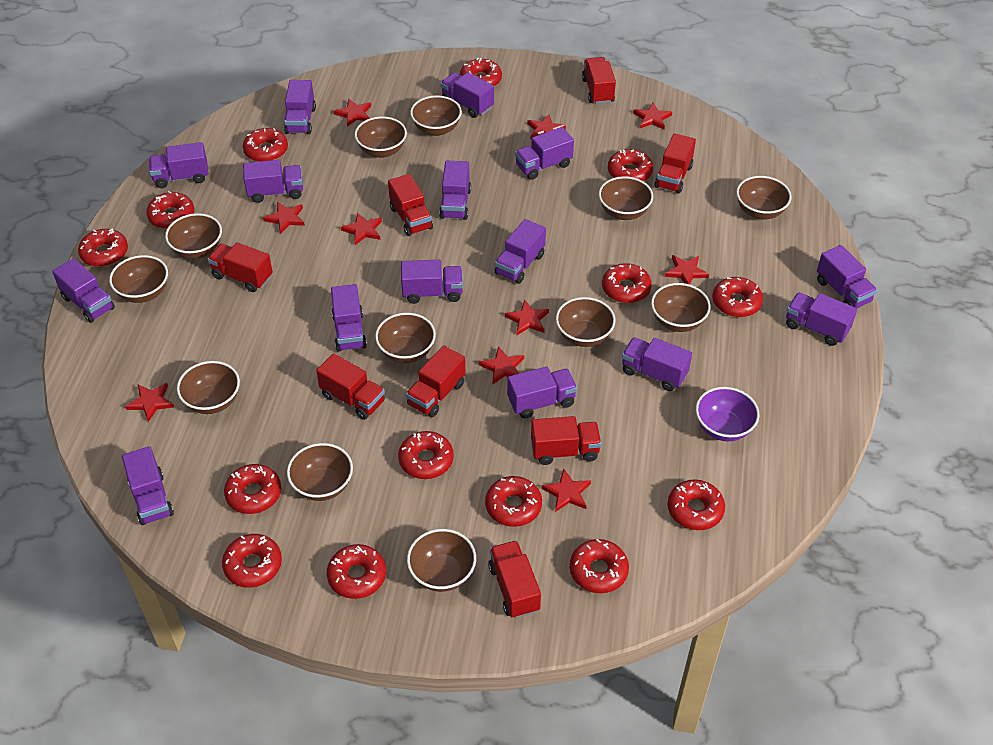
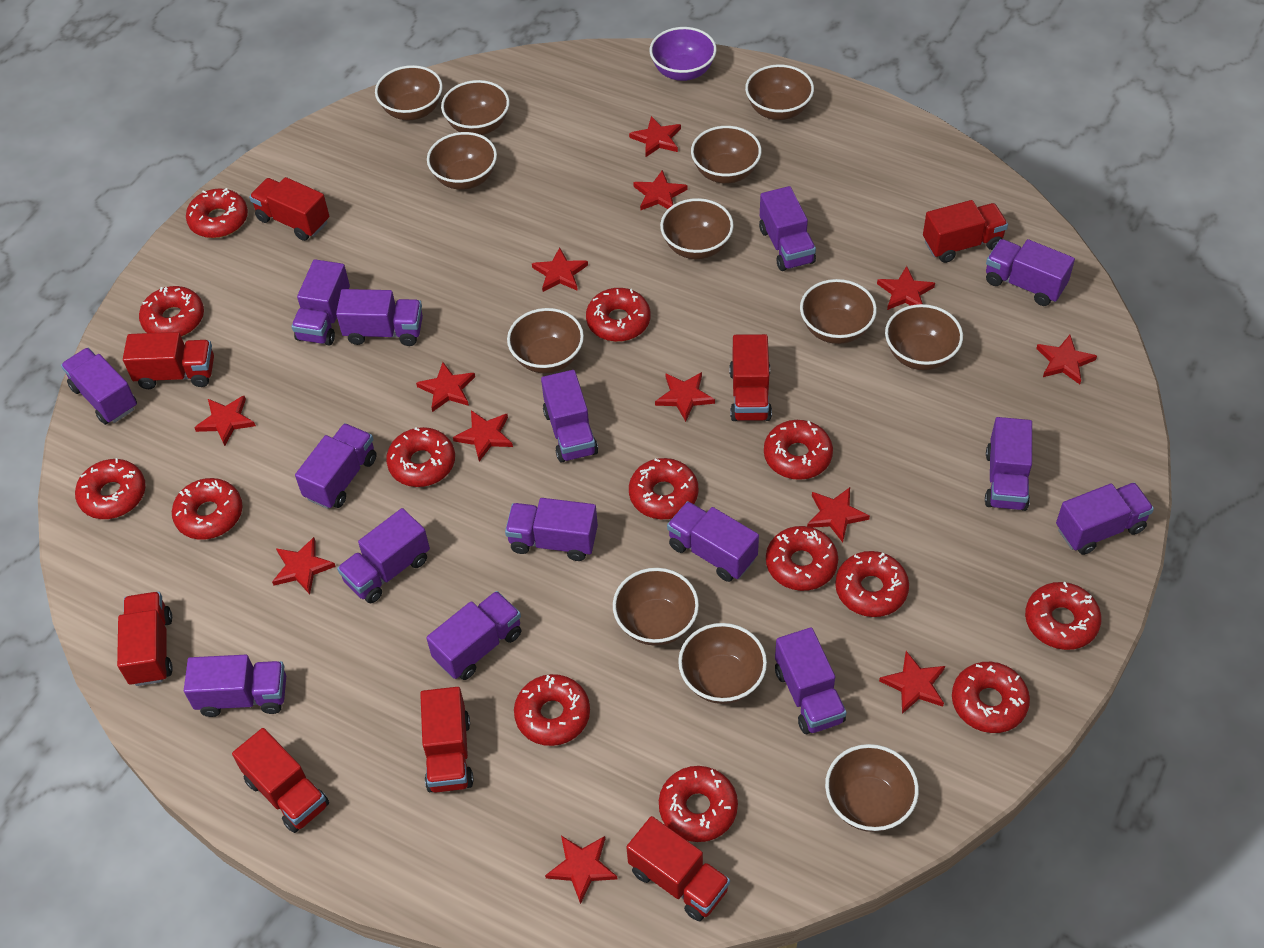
red star: [125,383,174,422] [263,202,305,234] [334,99,371,127] [341,212,382,245] [479,346,524,384] [505,300,549,335] [527,115,566,140] [541,469,591,512] [633,103,672,130] [665,255,709,285] = 10 -> [194,396,256,446] [272,537,336,594] [416,362,475,412] [453,410,513,462] [532,247,588,292] [545,836,618,904] [629,116,681,157] [633,170,688,211] [655,372,715,422] [807,487,870,542] [877,266,935,310] [879,651,945,714] [1036,335,1097,384] = 13

